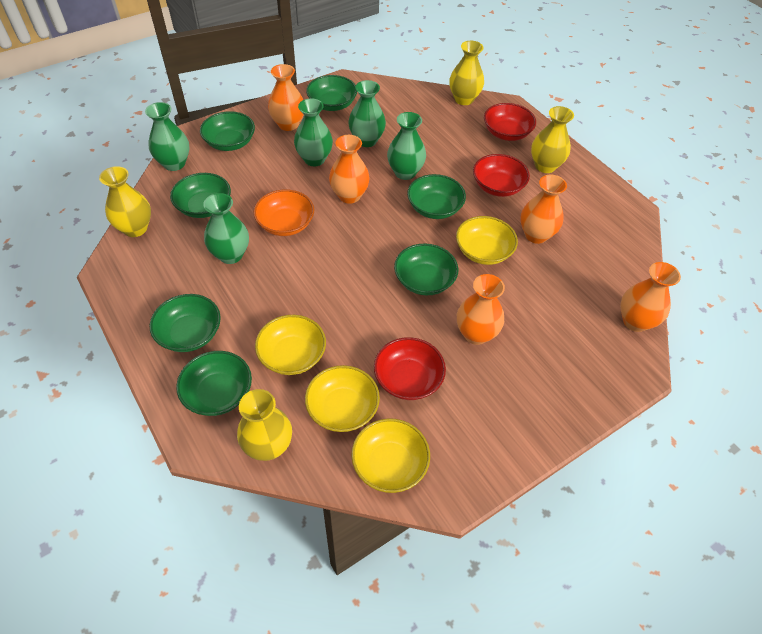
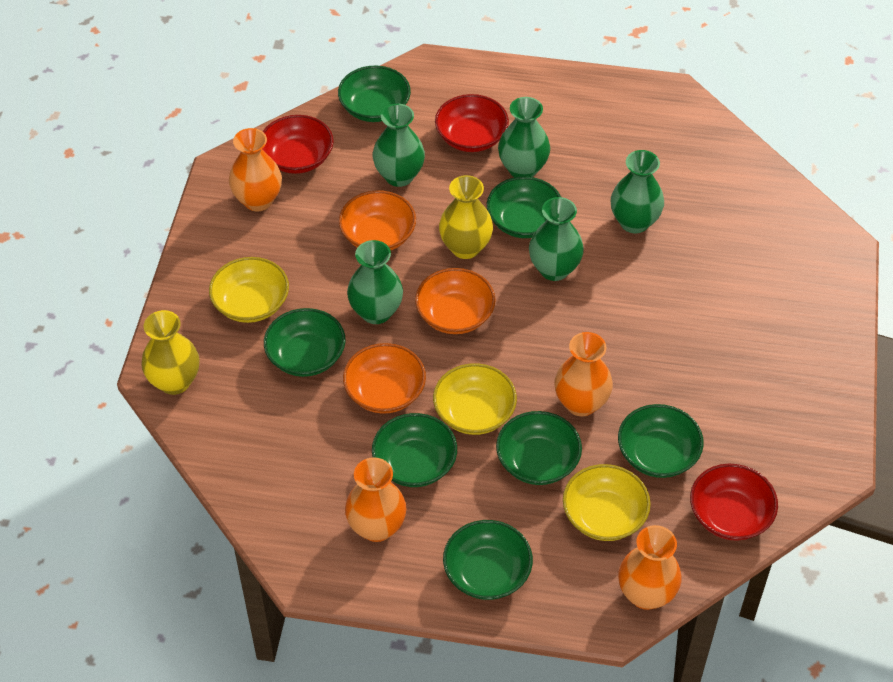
orange bowl: [253,189,314,236] = 1 -> [339,190,416,251] [343,343,426,414] [415,268,496,334] = 3
orange vase: [268,64,304,131] [329,135,370,204] [457,274,505,345] [520,175,567,244] [620,262,681,332] = 5 -> [229,128,282,211] [345,457,406,542] [554,332,613,416] [618,525,682,610] = 4
yellow bowl: [255,315,326,375] [305,365,380,432] [351,418,430,493] [456,216,518,265] = 4 -> [209,257,289,323] [433,363,517,435] [563,464,651,541] = 3
yellow vase: [99,166,151,237] [237,389,292,461] [449,41,484,105] [531,106,574,173] = 4 -> [141,310,199,395] [439,175,493,259] = 2

